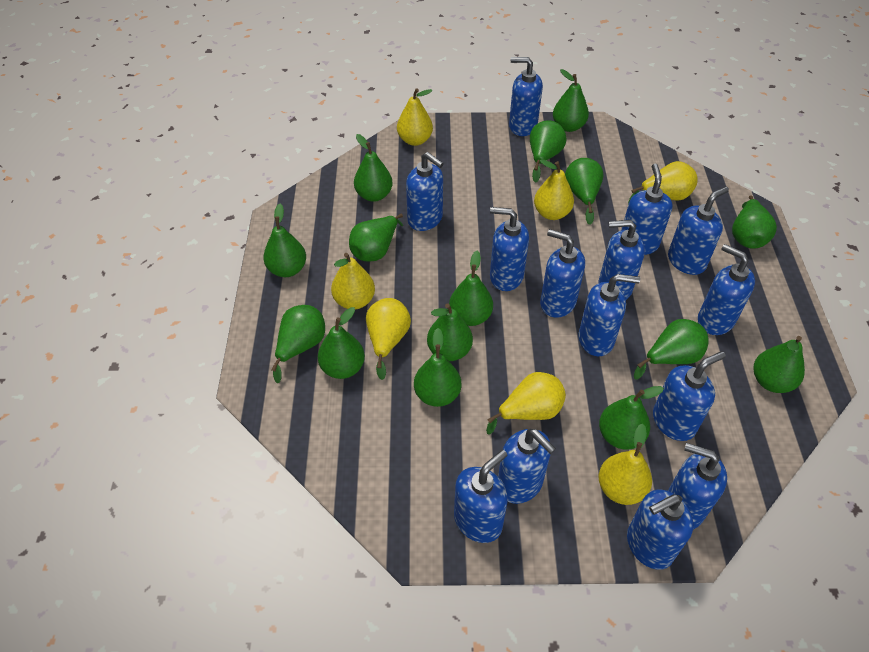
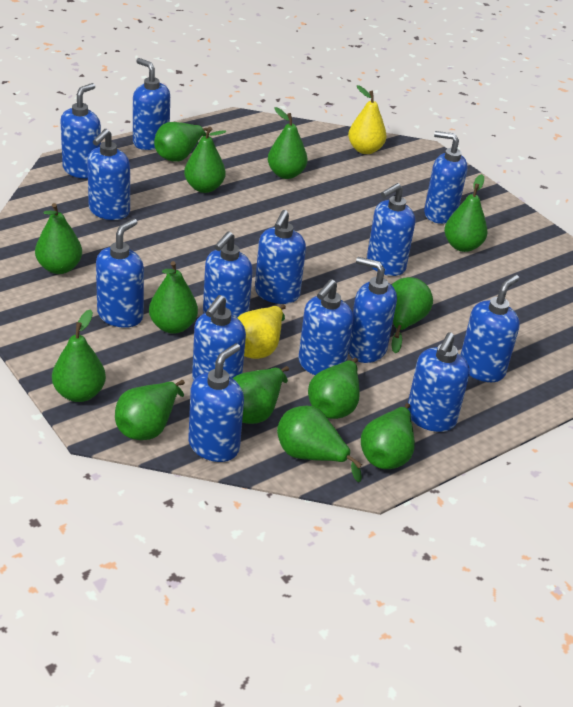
green pear: [263,204,306,277] [271,305,325,383] [318,307,365,379] [349,214,403,262] [354,134,393,202] [414,328,461,407] [427,304,473,361] [449,251,493,326] [530,120,566,183] [553,69,589,132] [565,158,604,225] [599,386,664,450] [634,319,709,380] [732,195,777,249] [754,336,805,393] = 15 -> [35,203,82,274] [52,309,106,402] [115,380,185,440] [149,261,198,334] [154,122,208,162] [184,127,226,193] [233,366,289,424] [268,107,308,179] [277,406,362,482] [308,358,360,419] [361,403,415,469] [391,277,433,353] [444,174,487,252] = 13
yellow pear: [331,253,375,309] [366,298,411,380] [397,88,433,146] [486,372,566,435] [534,159,574,220] [598,424,652,505] [628,161,698,204] = 7 -> [238,305,286,359] [348,85,387,154] = 2

